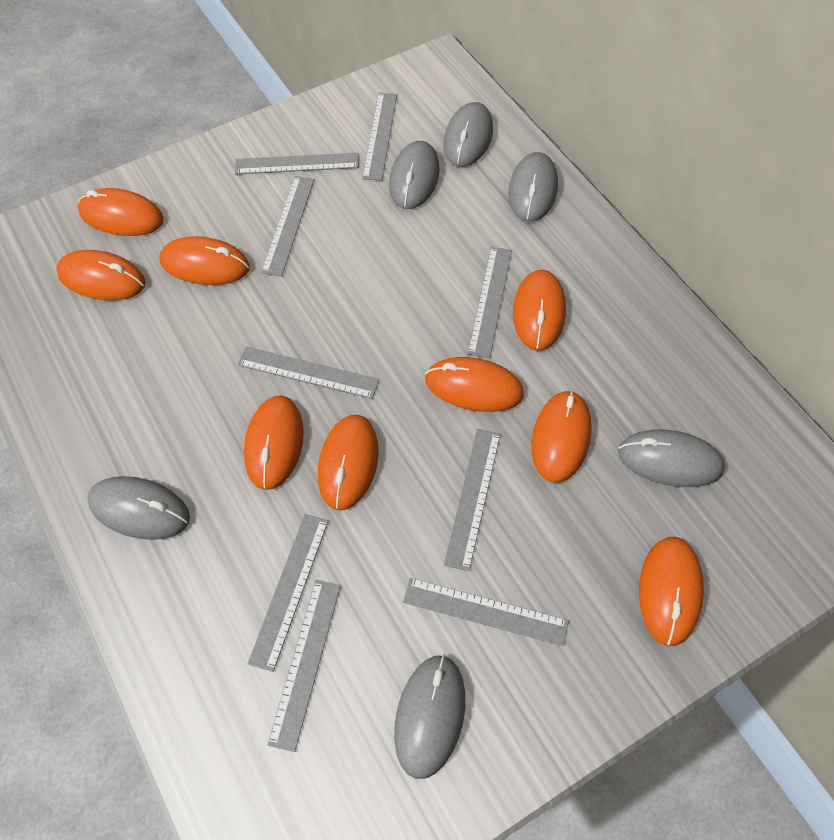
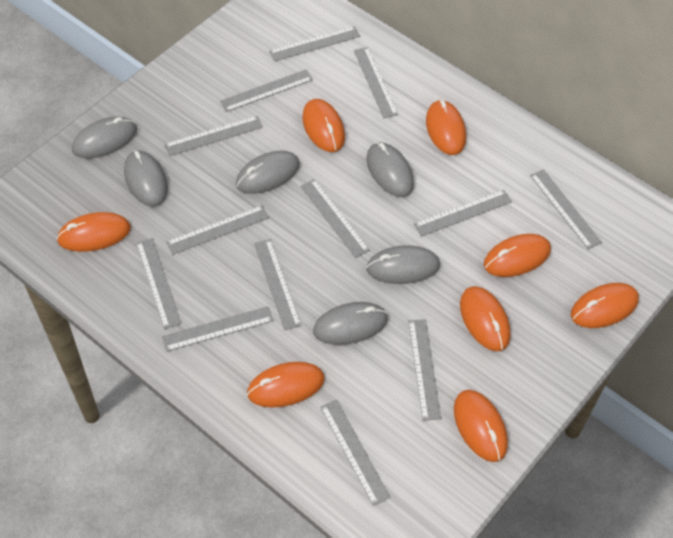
grey ruler: [235,153,359,174] [238,346,379,399] [248,514,328,672] [261,176,314,276] [267,580,341,752] [362,93,397,181] [403,578,569,646] [444,429,501,571] [468,247,512,358] = 9 -> [136,238,182,329] [162,306,273,352] [164,116,263,156] [166,205,269,255] [220,70,313,112] [254,239,302,330] [269,26,360,62] [301,179,370,258] [320,400,391,506] [354,47,398,118] [408,319,441,421] [414,190,512,237] [530,169,602,249] = 13
orange mouse: [56,250,146,301] [78,188,164,236] [159,236,250,285] [244,395,304,490] [318,415,379,510] [425,357,524,412] [513,270,566,351] [532,390,592,483] [639,537,704,646] = 9 -> [56,212,131,252] [247,362,325,407] [302,99,345,152] [426,100,466,155] [454,390,508,462] [460,286,510,351] [484,234,551,277] [571,283,639,328] = 8

